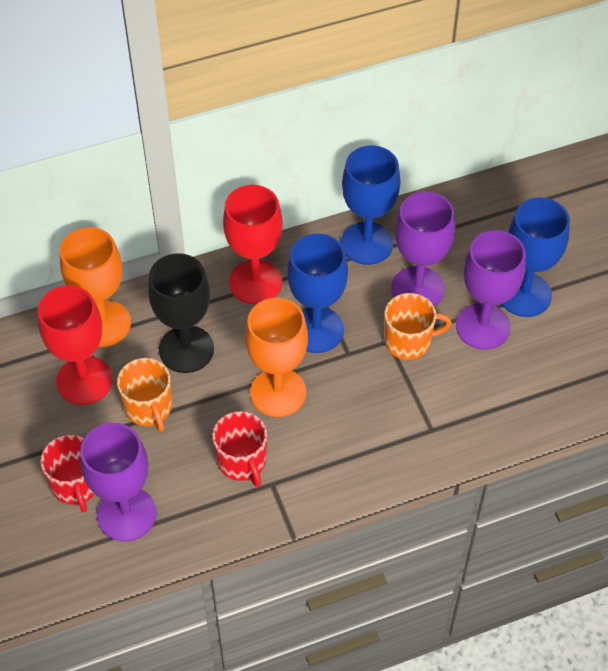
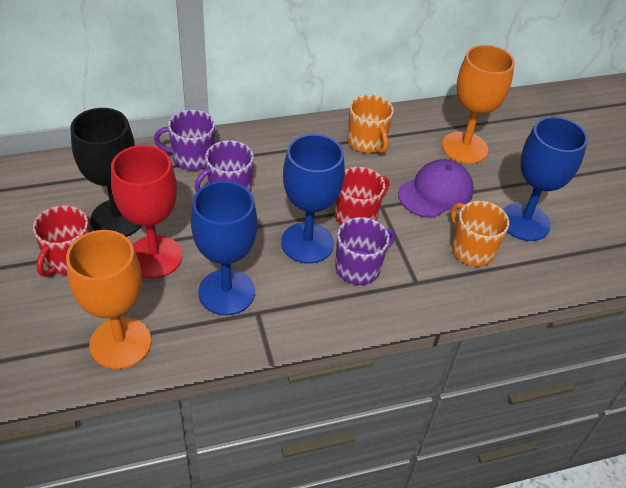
purple cap: none = 0 -> [398,159,474,218] = 1
purple goblet: [80,423,157,541] [391,192,455,307] [456,230,526,350] = 3 -> none = 0
purple mug: none = 0 -> [154,110,215,171] [195,140,254,192] [335,217,395,285] = 3
red goblet: [38,285,113,405] [223,185,283,304] = 2 -> [111,145,182,278] = 1

